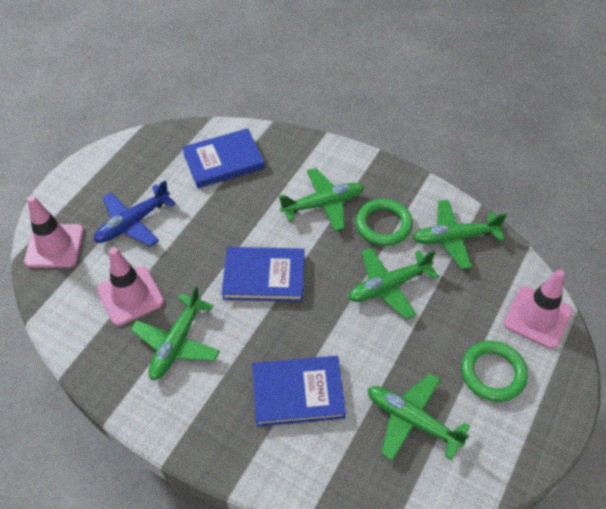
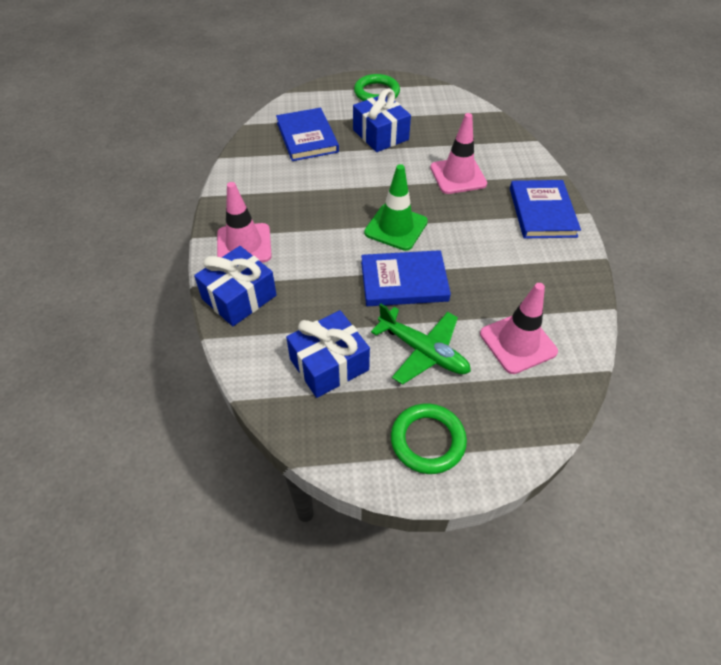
blue gift: none = 0 -> [194,246,277,326] [286,310,370,398] [353,89,411,152] = 3
blue plane: [94,180,176,247] = 1 -> none = 0
green plane: [131,285,220,380] [278,168,364,231] [348,248,439,319] [368,374,470,460] [413,200,507,269] = 5 -> [371,304,471,385] = 1
green traffic cone: none = 0 -> [364,164,428,251] = 1

